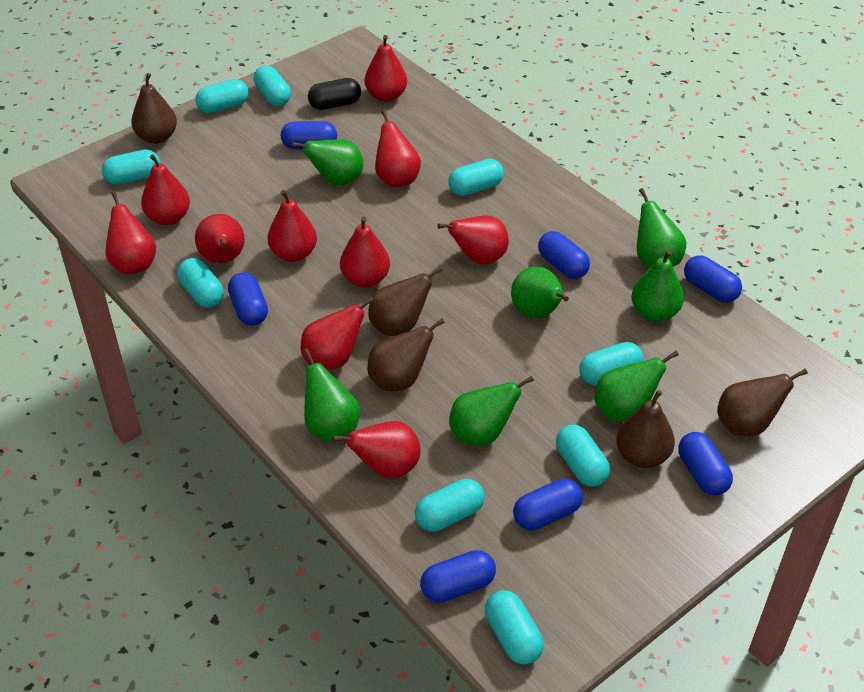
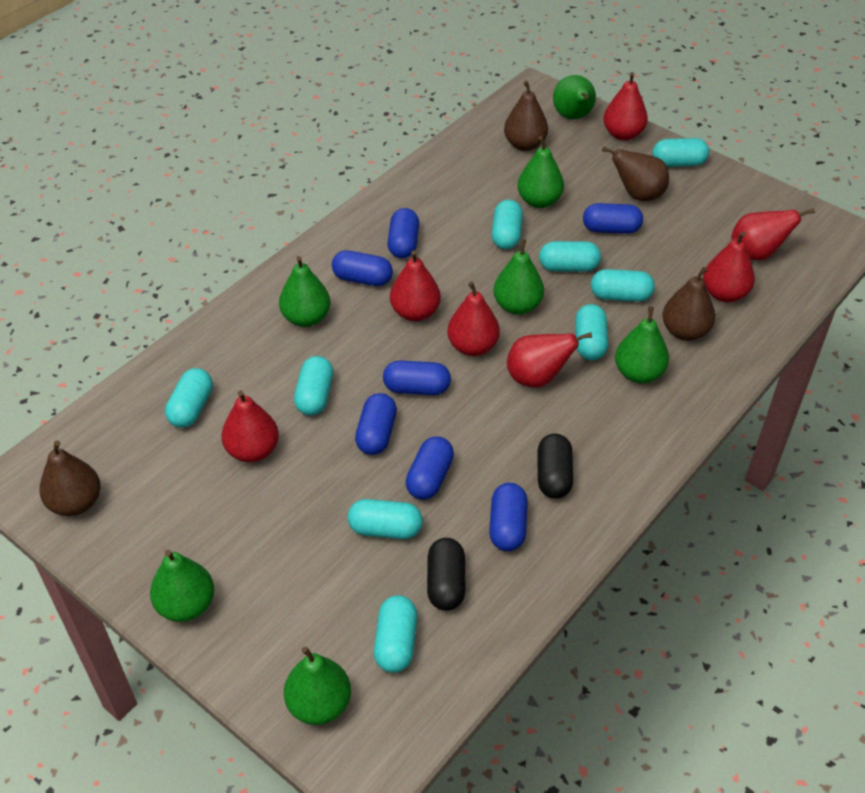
black capsule: [308,78,361,110] = 1 -> [427,538,465,611] [538,433,573,499] = 2
brown pear: [131,73,177,144] [367,319,445,392] [368,266,443,336] [616,390,675,468] [717,369,808,436] = 5 -> [39,440,101,516] [504,81,548,151] [602,146,669,201] [662,267,715,341] = 4
red pear: [106,191,156,274] [141,154,190,225] [195,214,245,263] [268,190,317,262] [301,297,375,370] [332,421,421,479] [340,217,390,288] [365,35,407,102] [375,110,421,187] [438,216,509,264] = 10 -> [221,390,279,462] [390,250,441,321] [447,281,500,356] [507,332,592,387] [603,72,648,140] [703,231,755,302] [731,208,815,260] = 7

